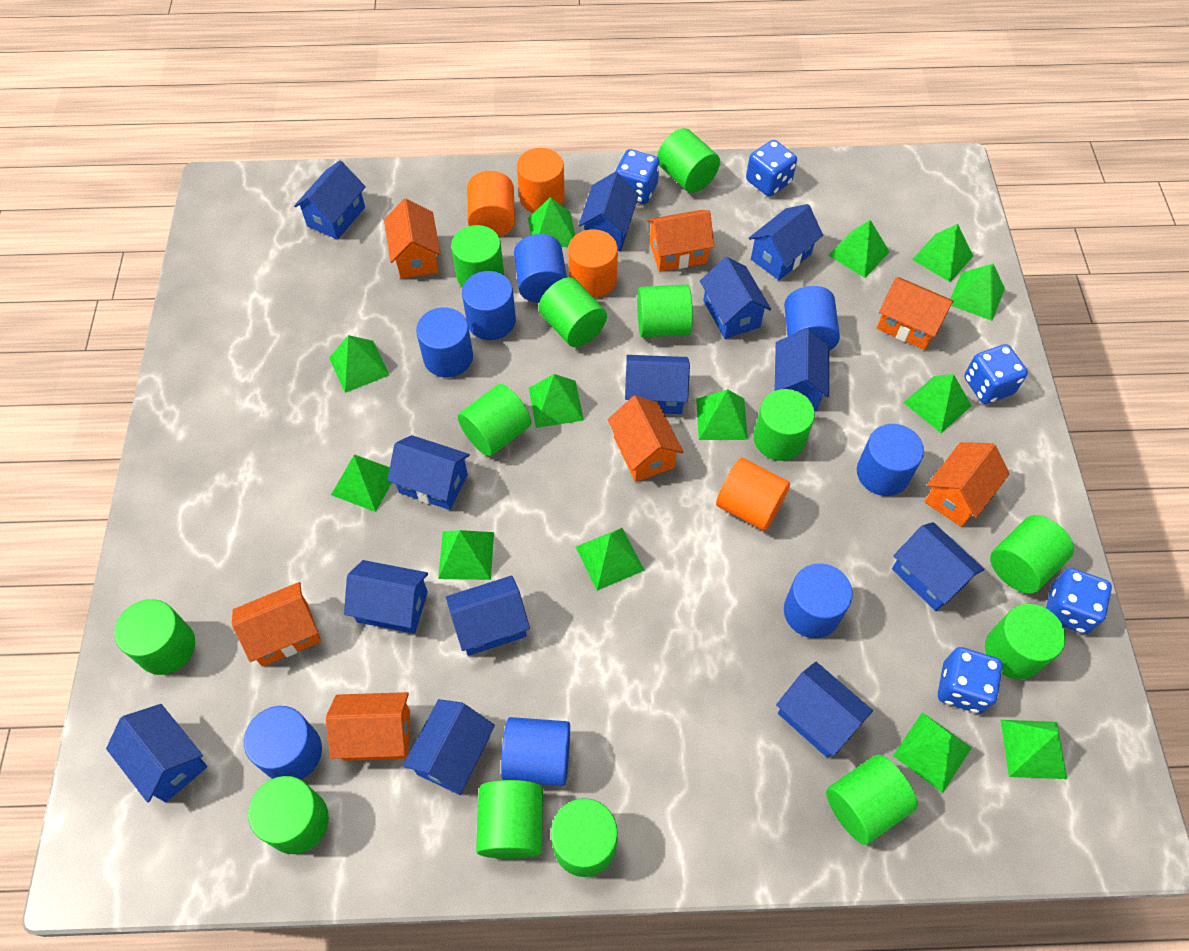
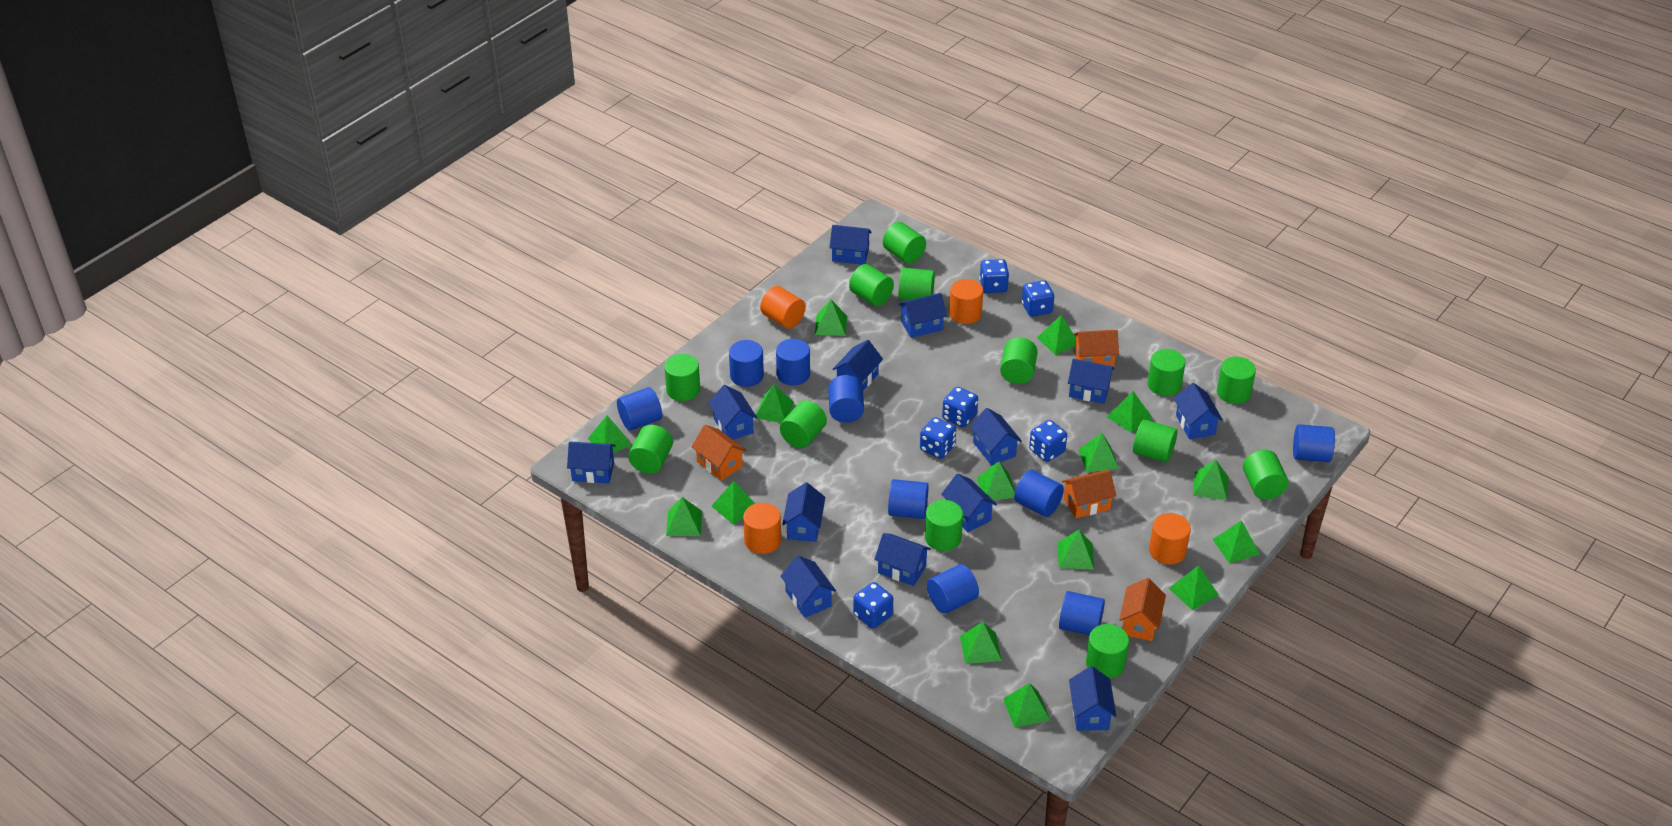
blue cylinder: [244,706,322,780] [416,307,473,378] [462,271,516,340] [501,717,570,786] [514,234,567,303] [784,286,840,351] [784,563,853,638] [857,424,924,496] = 8 -> [617,387,662,431] [729,340,764,387] [776,339,810,385] [828,375,864,423] [888,479,929,519] [927,564,979,614] [1014,470,1064,517] [1059,591,1105,635] [1293,424,1335,462] = 9
blue dice: [615,149,660,204] [746,140,797,197] [938,647,1003,713] [964,344,1028,404] [1046,568,1112,634] = 5 -> [853,582,893,629] [920,417,956,459] [942,387,978,427] [979,259,1009,293] [1022,280,1054,317] [1029,420,1067,462] = 6
green pyramid: [329,335,389,393] [331,455,392,512] [438,530,494,580] [528,197,575,247] [529,374,584,428] [576,528,645,590] [696,389,748,440] [828,220,890,278] [893,712,972,793] [903,374,972,433] [912,224,973,282] [950,264,1005,321] [1001,720,1067,779] = 13 -> [588,416,632,453] [666,497,702,536] [712,481,755,524] [756,384,794,423] [815,300,847,336] [960,622,1002,664] [977,461,1015,500] [1003,683,1050,728] [1037,315,1076,355] [1058,530,1094,570] [1078,433,1119,473] [1107,391,1152,433] [1169,565,1219,610] [1193,460,1229,500] [1212,520,1260,563] = 15
orange house: [232,582,321,666] [326,692,410,761] [384,198,440,279] [608,396,684,482] [647,210,714,272] [877,277,954,350] [924,442,1010,527] = 7 -> [691,425,746,481] [1062,470,1116,518] [1074,330,1119,367] [1119,578,1166,641] = 4

